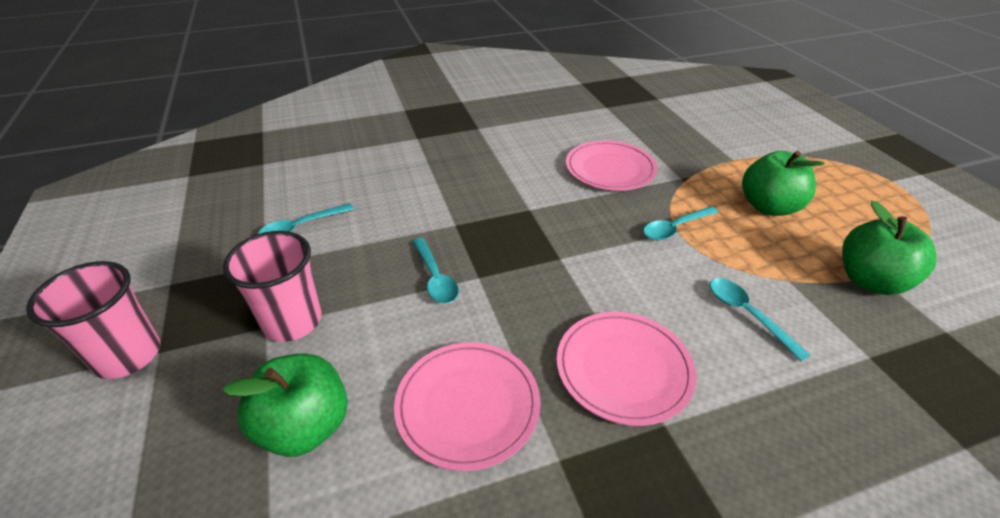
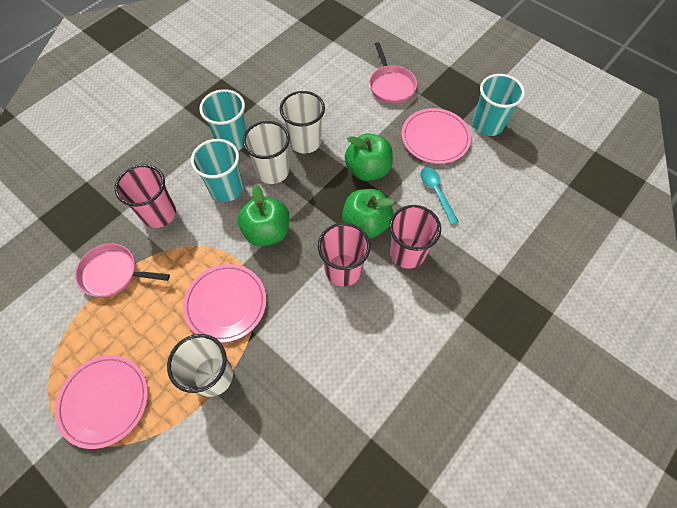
pink cup: [26,261,160,379] [223,231,322,342] = 2 -> [115,164,176,228] [318,223,371,286] [389,205,441,269] = 3
pink pan: none = 0 -> [75,243,170,297] [370,42,417,104] = 2
turquoise cup: none = 0 -> [191,139,243,202] [199,89,247,151] [473,74,525,136] = 3
turquoise spoon: [258,203,354,234] [412,238,459,304] [643,206,718,240] [710,278,810,361] = 4 -> [420,167,459,225] = 1
white cup: none = 0 -> [167,334,233,397] [243,121,290,184] [280,91,325,154] = 3

